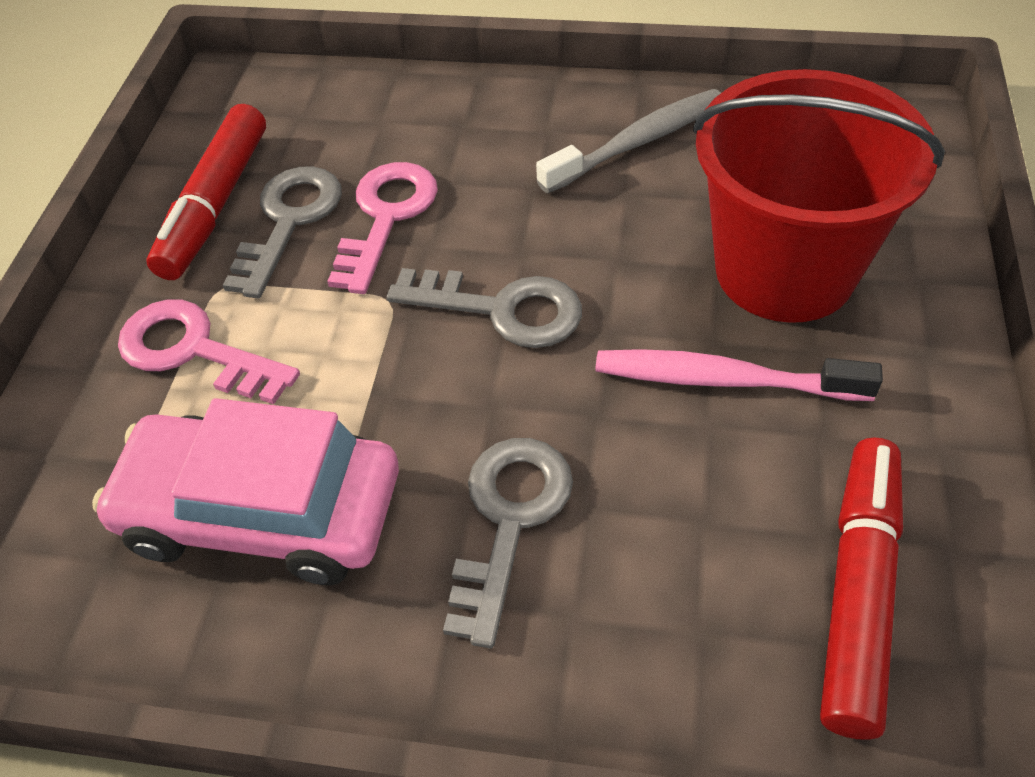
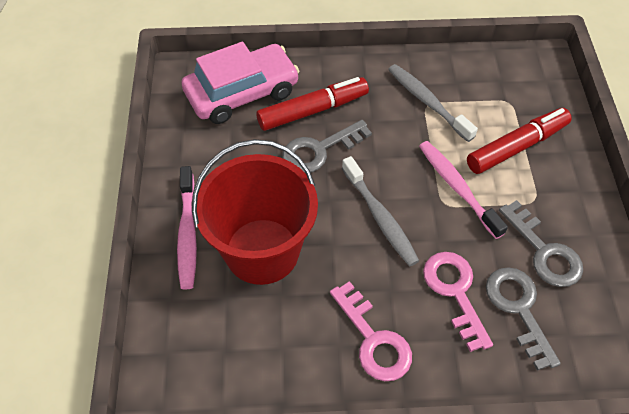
grey toothbrush: [536,89,721,193] = 1 -> [342,156,419,266] [388,64,478,142] = 2
pink toothbrush: [595,349,883,401] = 1 -> [177,166,197,290] [419,141,508,239] = 2

